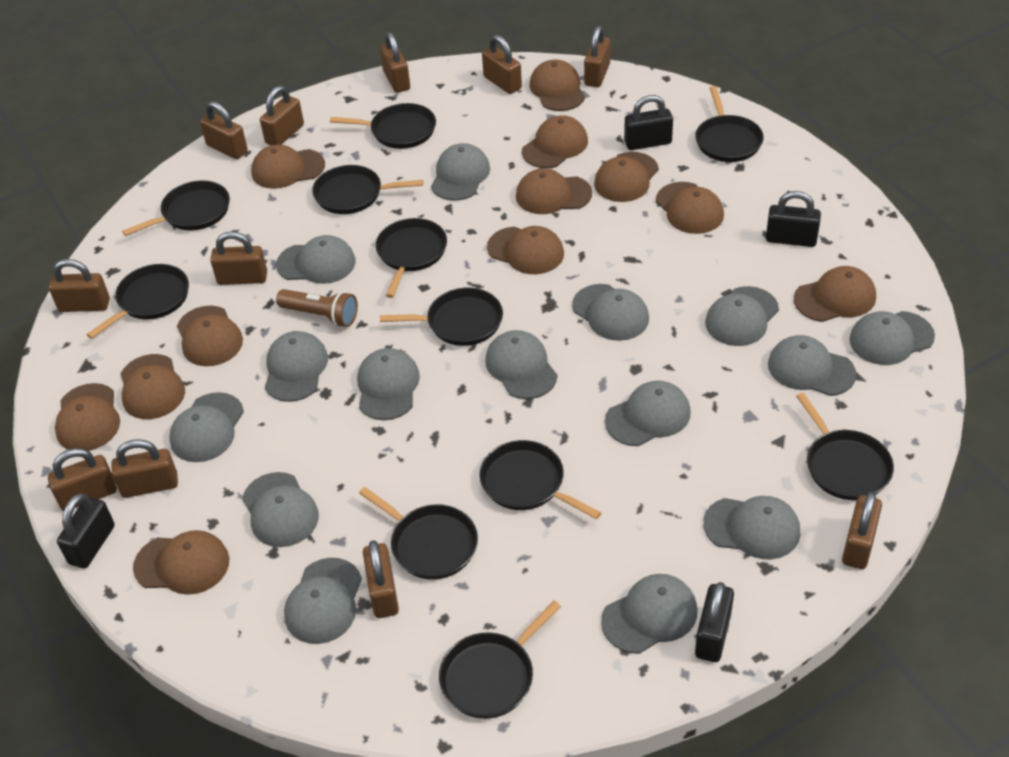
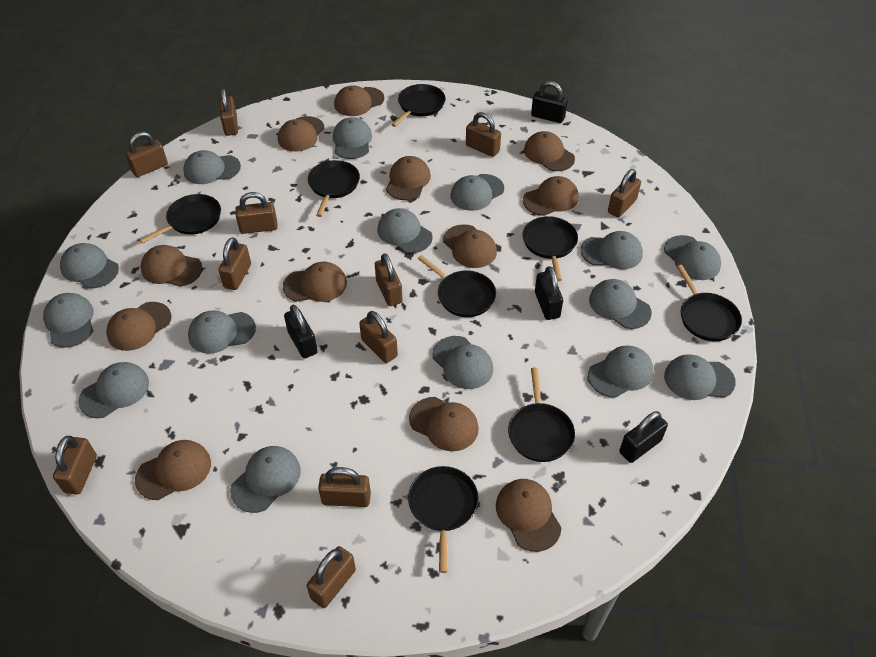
black pan: [87,264,189,339] [122,180,230,236] [312,165,423,214] [330,103,436,149] [359,487,478,580] [376,218,447,298] [380,287,503,346] [439,601,561,719] [480,440,601,519] [695,86,764,162] [796,393,894,500] = 11 -> [139,194,221,244] [308,160,360,217] [391,84,445,127] [408,466,479,573] [418,255,496,317] [508,367,575,462] [523,216,578,281] [677,265,742,341] = 8
brown flashlight: [276,289,358,327] = 1 -> none = 0

